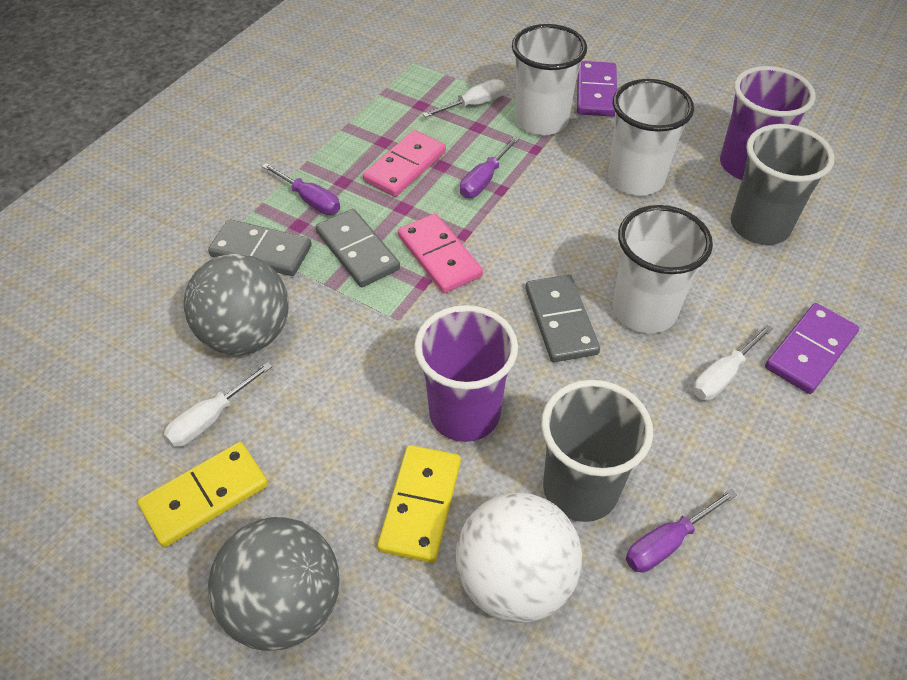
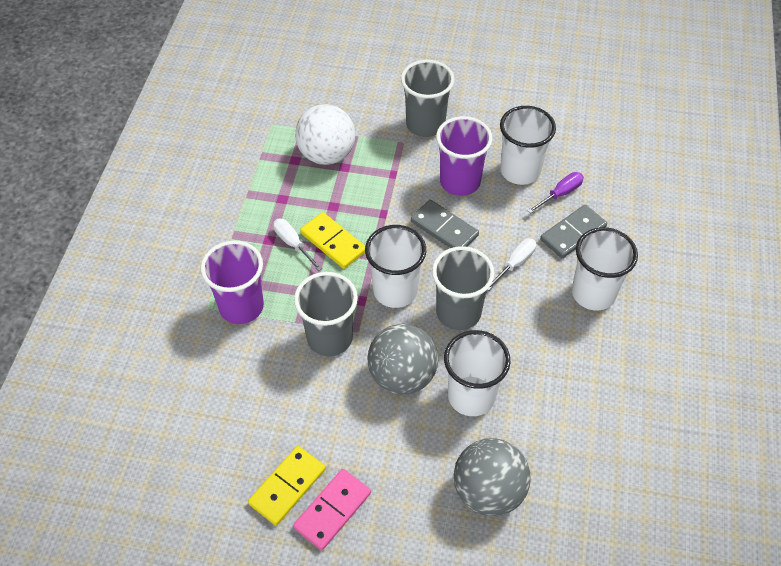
grey cup: [541,380,653,522] [731,124,834,245] = 2 -> [294,272,358,356] [401,60,455,137] [432,246,495,330] = 3
grey domino: [208,219,312,276] [316,209,400,287] [525,275,600,362] = 3 -> [411,200,479,248] [540,205,607,258] = 2
pink domino: [363,130,446,197] [398,214,483,293] = 2 -> [293,469,371,550] = 1
purple domino: [577,61,617,117] [765,303,859,394] = 2 -> none = 0
purple screwdriver: [262,163,340,215] [460,136,519,198] [626,489,737,572] = 3 -> [527,172,584,213] = 1
white cup: [512,24,587,136] [608,79,694,196] [613,205,713,333] = 3 -> [365,225,426,308] [444,330,511,416] [500,106,556,185] [572,227,638,310] = 4
white screwdriver: [164,362,273,447] [423,79,505,118] [693,325,773,400] = 3 -> [273,219,322,271] [488,238,536,291] = 2

